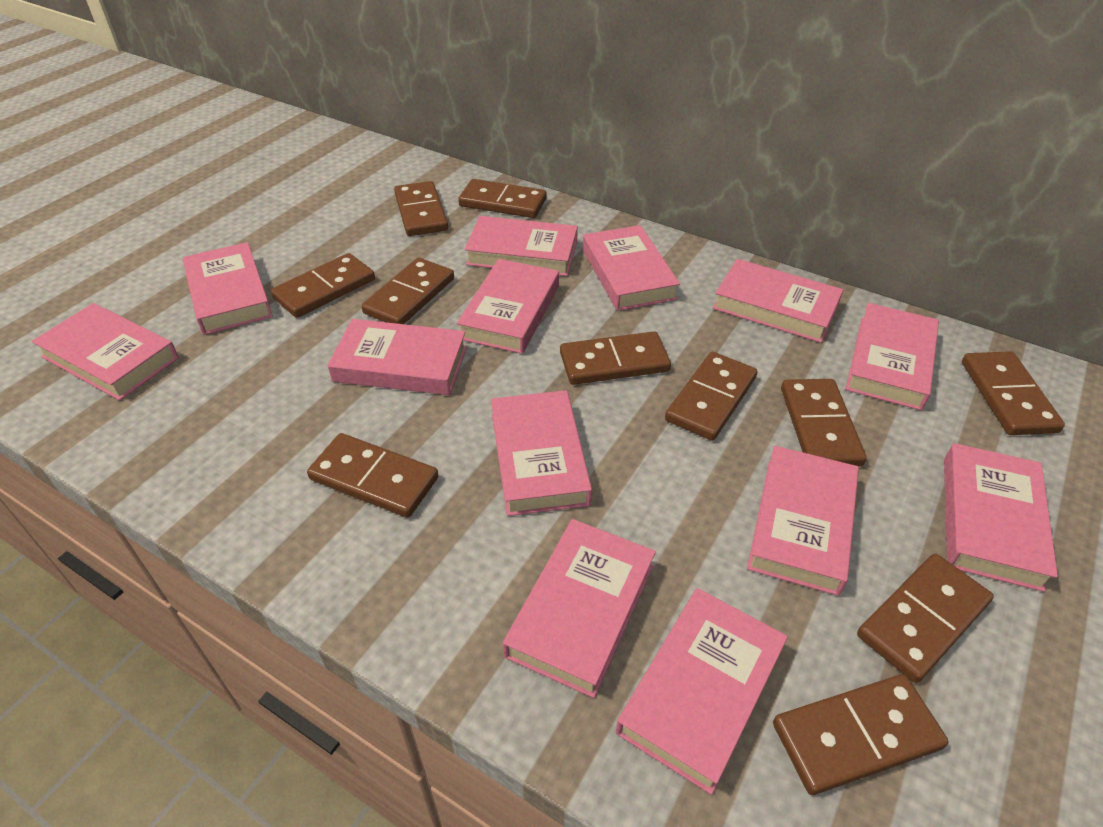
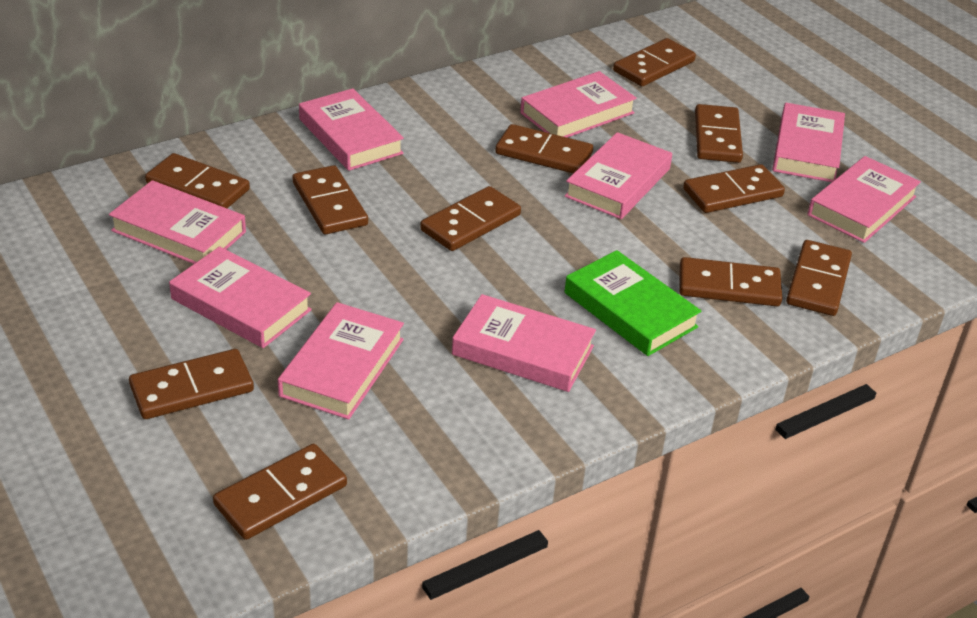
green book: none = 0 -> [565,250,701,356] = 1
pink book: [32,303,179,400] [183,242,273,335] [328,319,467,395] [457,259,559,354] [465,216,578,276] [491,390,592,516] [503,519,656,698] [583,225,680,311] [616,588,788,795] [713,259,843,343] [747,446,859,596] [846,303,939,410] [944,443,1058,592] = 13 -> [109,180,246,264] [169,246,312,348] [278,302,404,419] [299,88,404,171] [452,294,596,392] [520,71,637,138] [565,132,672,219] [772,103,845,182] [808,156,921,243] = 9

